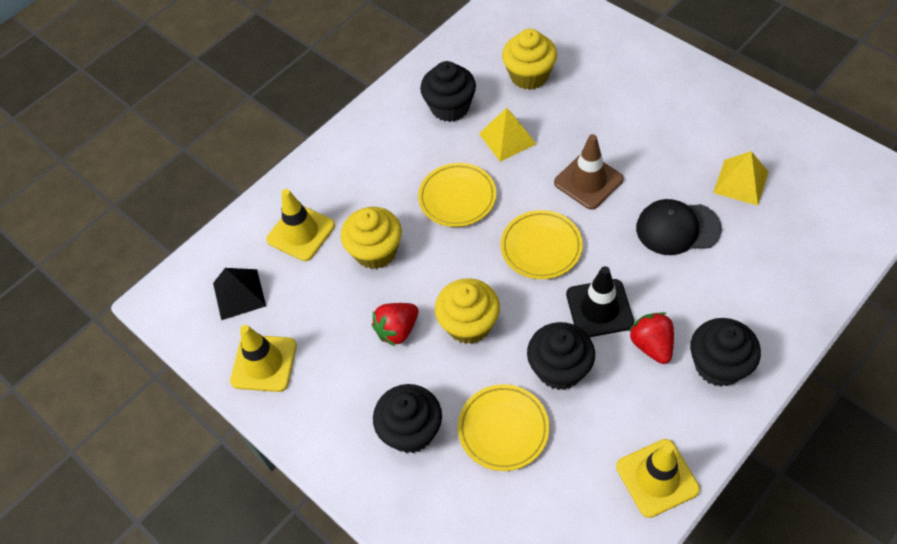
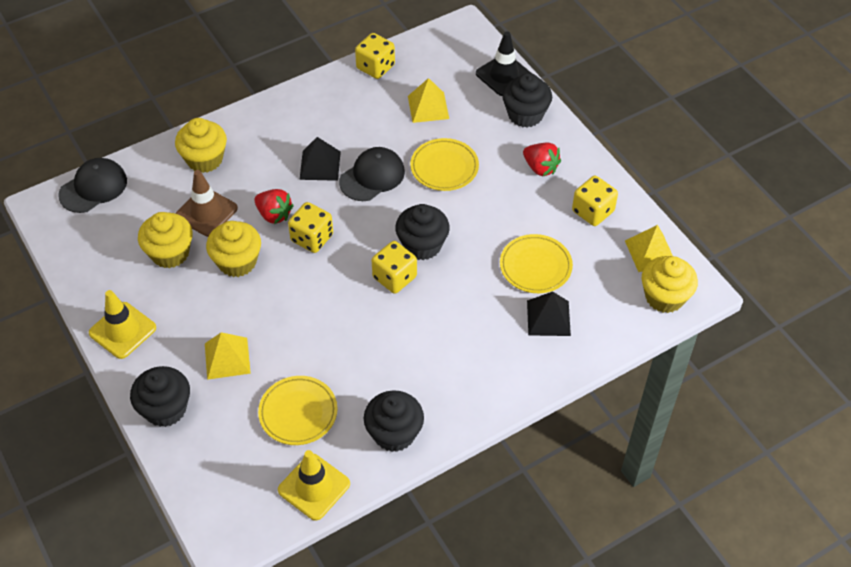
black cap: [636,199,722,255] = 1 -> [58,158,127,213] [339,147,405,201] = 2
black pyramid: [213,268,266,320] = 1 -> [299,137,341,181] [527,291,571,336] = 2
yellow cupcake: [341,207,402,269] [435,278,500,344] [502,29,557,90] = 3 -> [138,212,193,268] [175,118,227,173] [206,221,261,277] [642,256,698,313] = 4
yellow dice: none = 0 -> [288,202,333,253] [355,33,395,79] [372,241,417,294] [572,176,618,226] = 4
yellow pyramid: [479,107,536,162] [713,151,769,206] = 2 -> [205,332,251,380] [408,78,449,123] [625,225,673,272] = 3
yellow traffic cone: [230,325,297,392] [266,189,335,261] [616,439,700,518] = 3 -> [89,290,156,359] [278,450,350,521] = 2

